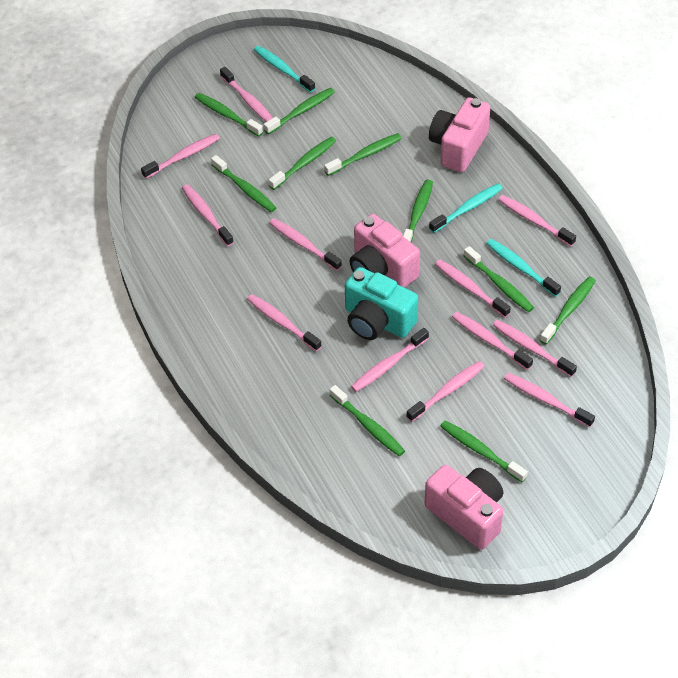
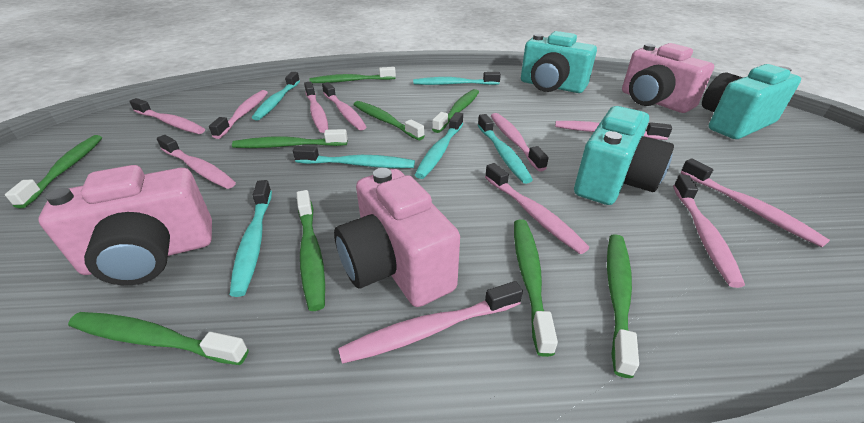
green toothbrush: [195,93,263,137] [211,155,277,212] [264,88,335,135] [269,137,336,190] [324,133,402,176] [330,385,405,456] [403,180,433,243] [440,420,528,482] [464,246,534,312] [540,277,596,344] = 10 -> [5,135,102,208] [68,312,249,365] [232,129,348,148] [296,190,325,311] [309,67,396,83] [353,101,425,140] [432,89,479,133] [514,219,558,357] [607,234,639,378] = 9
pink toothbrush: [141,134,220,179] [182,184,234,246] [220,67,273,122] [247,294,322,352] [269,218,342,271] [351,328,429,392] [406,361,485,422] [435,260,511,317] [452,312,533,370] [493,320,577,377] [498,195,576,246] [504,373,595,427] = 12 -> [129,98,205,134] [157,135,236,189] [209,90,268,139] [304,82,329,133] [322,82,367,130] [338,281,523,364] [485,163,589,254] [491,113,549,171] [555,121,672,140] [673,175,745,288] [681,158,830,247] = 11
turquoise camera: [345,267,418,340] = 1 -> [521,31,597,93] [574,106,674,205] [702,64,801,139] = 3
turquoise toothbrush: [254,46,315,93] [429,184,503,233] [486,239,561,297] = 3 -> [230,180,272,297] [252,72,300,121] [293,146,415,168] [413,72,501,85] [415,112,463,179] [478,114,533,184] = 6

